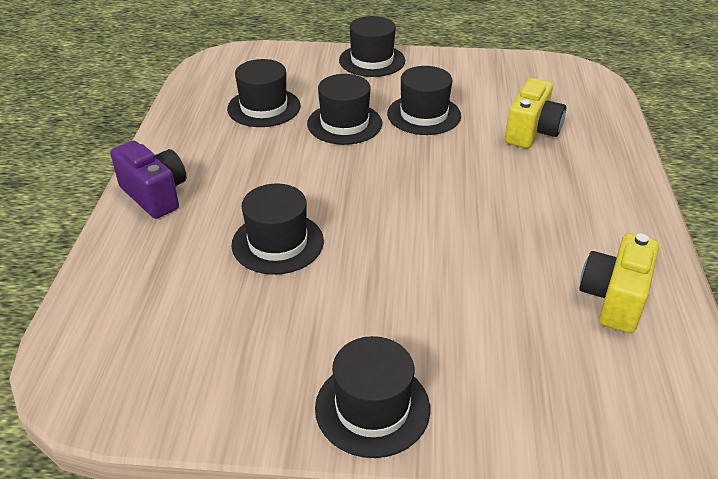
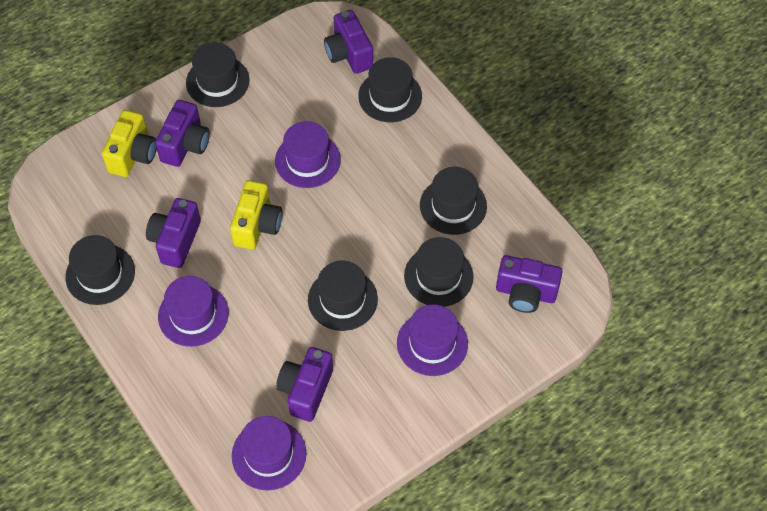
purple camera: [110,141,187,219] = 1 -> [146,198,201,268] [155,100,210,167] [276,347,333,422] [324,10,373,74] [496,255,563,313] = 5
purple hat: none = 0 -> [158,276,229,347] [232,416,306,490] [275,121,341,188] [397,304,468,376] = 4

